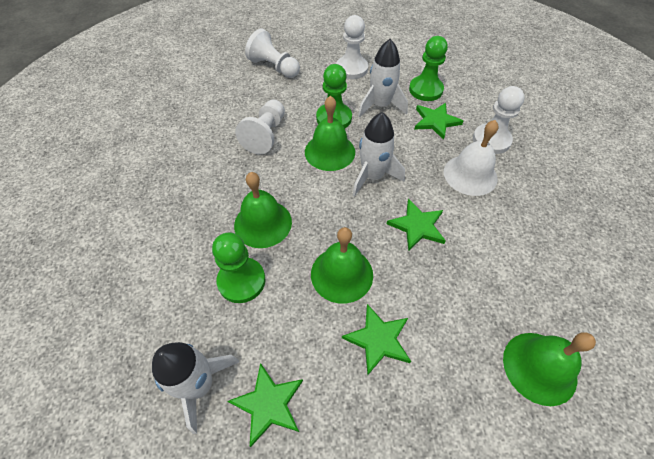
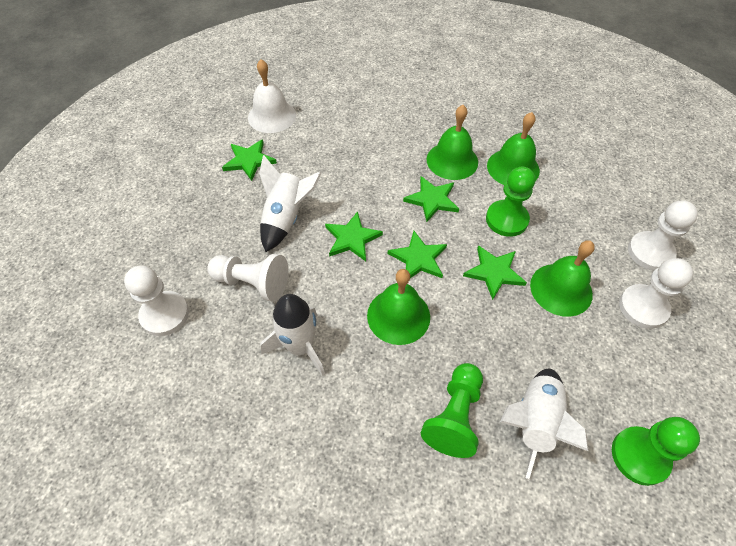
green star: [228,363,303,447] [342,304,411,375] [387,199,446,251] [414,103,463,140] = 4 -> [222,139,277,181] [325,211,383,261] [388,231,447,278] [403,176,459,222] [463,245,527,300] = 5

